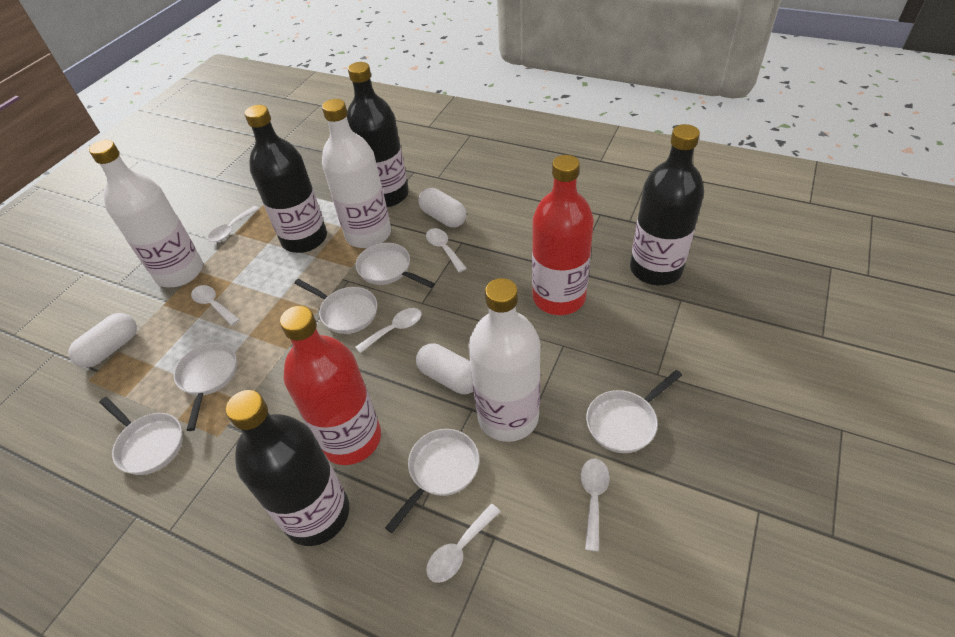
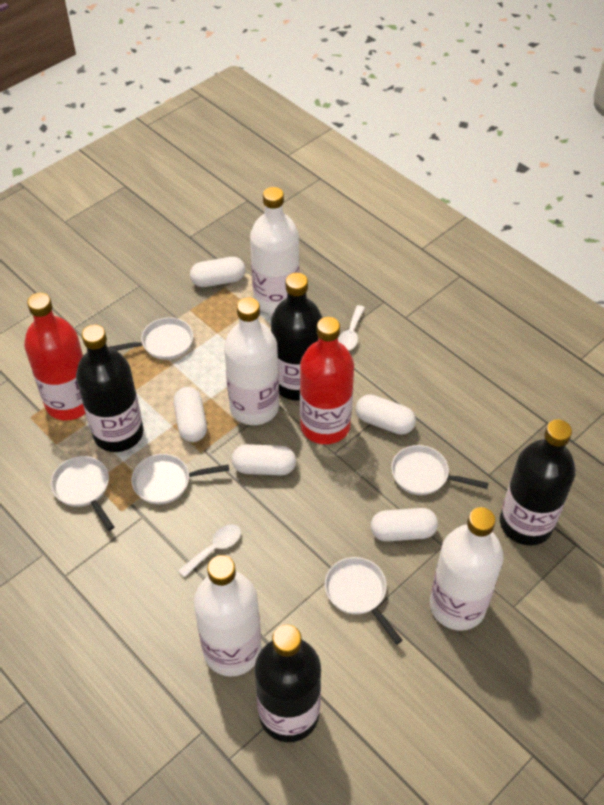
white bottle: [89,140,203,287] [322,99,391,248] [468,278,541,442] = 3 -> [194,555,262,677] [224,297,279,425] [250,187,299,314] [430,507,504,631] = 4
white capsule: [68,313,137,368] [416,343,474,394] [418,188,467,228] = 3 -> [174,387,207,442] [190,257,245,287] [232,444,296,476] [356,394,416,435] [371,508,438,541] = 5
white pan: [99,397,183,475] [174,342,237,431] [294,279,377,334] [356,243,435,288] [385,429,479,533] [586,370,682,453] = 6 -> [51,456,114,531] [108,317,193,360] [131,454,229,504] [325,557,403,644] [391,445,489,495] = 5
white spoon: [191,285,239,326] [208,206,260,242] [355,308,421,353] [426,228,467,272] [426,504,501,583] [581,458,610,552] = 6 -> [178,525,241,578] [338,305,365,350] = 2

